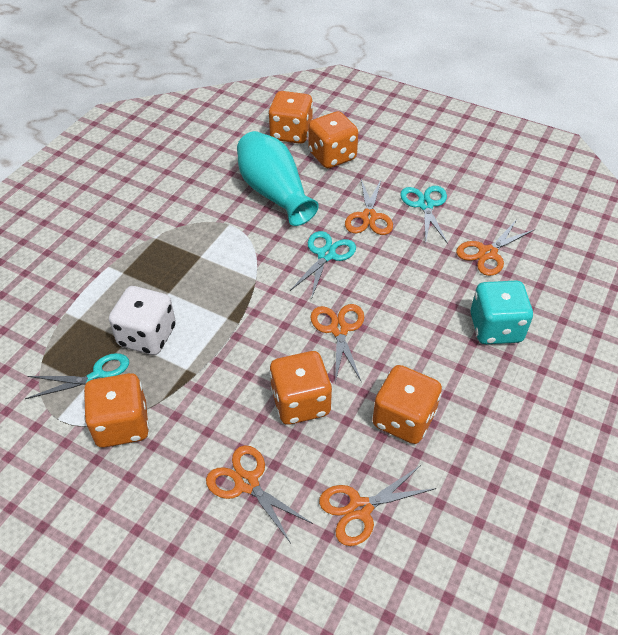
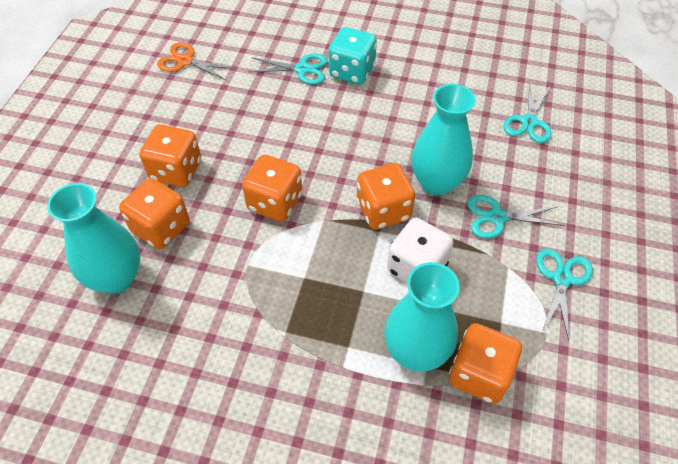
orange scissors: [206,445,313,543] [310,304,364,383] [319,465,436,546] [345,178,393,235] [456,221,534,276] = 5 -> [157,42,236,81] = 1
turquoise scissors: [25,353,129,399] [290,231,356,300] [400,186,448,244] = 3 -> [249,54,328,85] [467,195,564,239] [503,82,552,143] [536,248,593,341] = 4
turquoise vase: [237,131,319,226] = 1 -> [47,183,140,294] [384,262,460,371] [411,84,476,195] = 3

